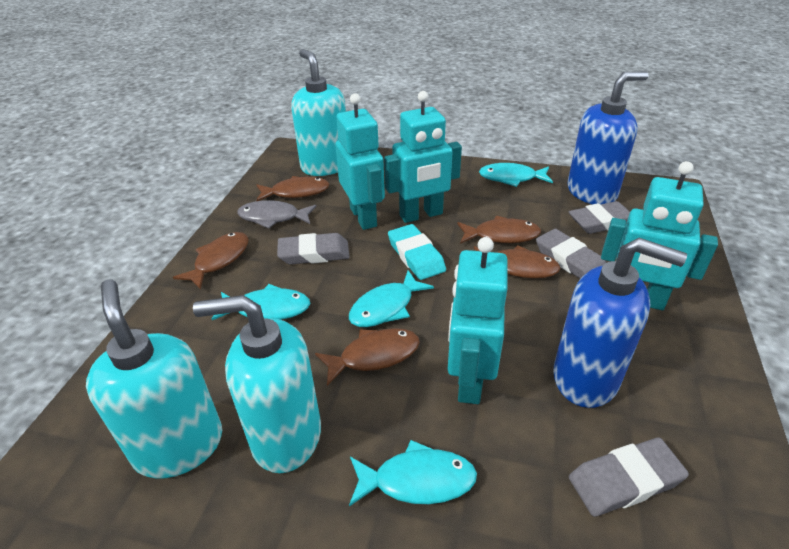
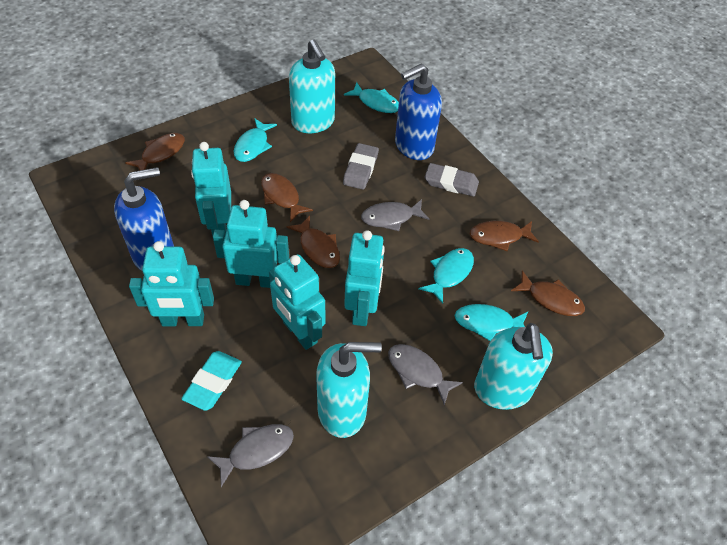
grey eraser: [277,233,350,265] [536,229,606,279] [569,201,630,234] [569,438,689,517] = 4 -> [343,143,379,190] [425,163,479,197] = 2
grey fish: [237,200,317,229] = 1 -> [207,424,294,487] [361,199,429,231] [388,344,463,406] = 3
turquoise robot: [335,93,385,230] [384,91,462,223] [448,237,508,404] [601,161,718,310] = 4 -> [129,241,214,326] [191,142,231,237] [213,200,289,288] [269,254,325,350] [344,230,385,326] = 5

